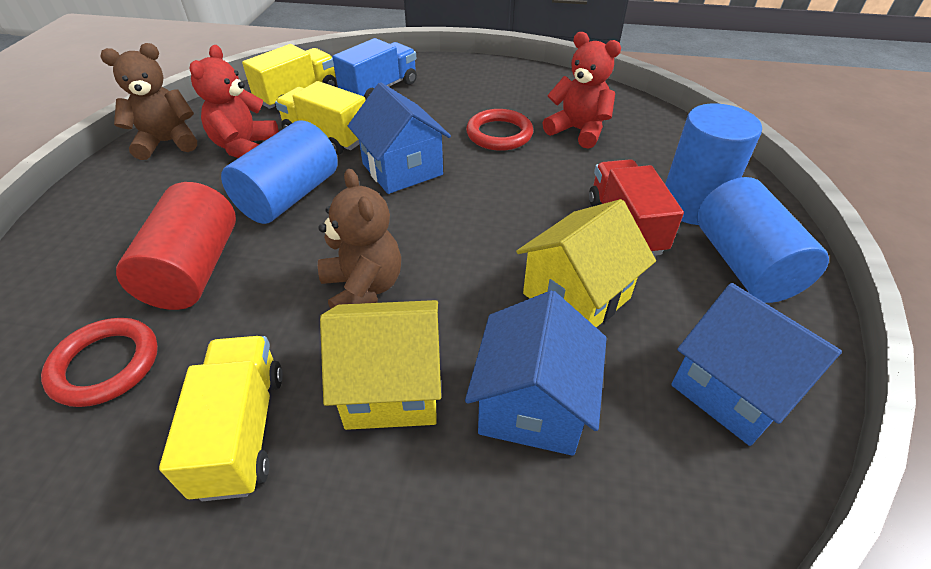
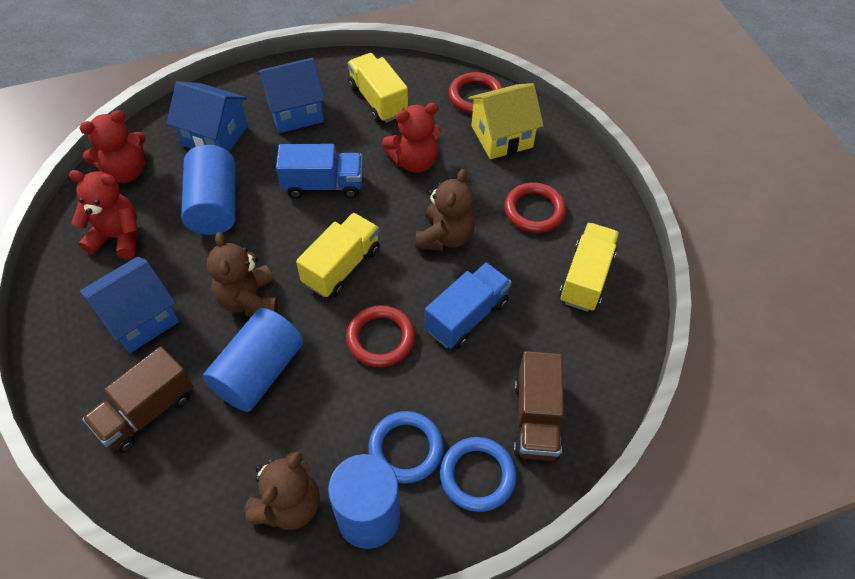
blue ring: none = 0 -> [368,411,444,484] [440,437,516,512] = 2
blue truck: [333,38,417,100] = 1 -> [276,144,363,198] [425,262,511,349] = 2
brown teddy bear: [100,43,197,160] [318,169,401,309] = 2 -> [207,232,278,316] [244,451,320,530] [415,169,475,251] = 3
brown truck: none = 0 -> [82,347,193,453] [513,351,564,461] = 2
red cylinder: [116,182,236,310] = 1 -> none = 0
red ring: [41,318,158,407] [466,109,533,151] = 2 -> [346,305,415,367] [449,72,503,114] [504,182,566,233] = 3
red teddy bear: [190,45,279,158] [543,32,621,149] = 2 -> [69,170,138,259] [79,110,146,183] [382,103,441,173] = 3
red truck: [589,159,684,256] = 1 -> none = 0
yellow house: [320,300,441,430] [516,199,656,328] = 2 -> [468,83,544,159] = 1

